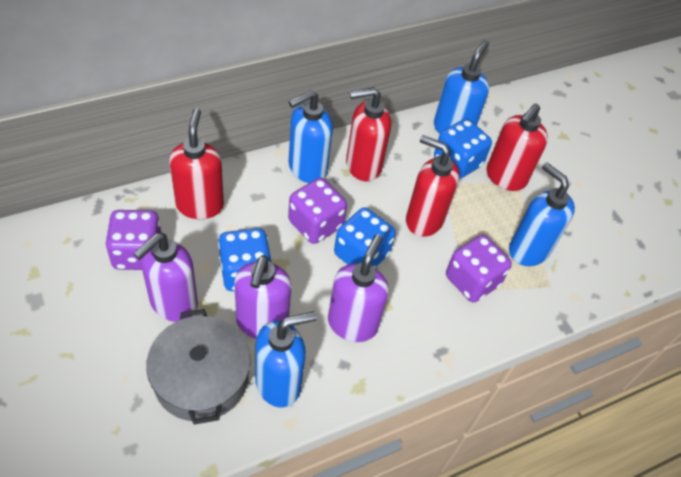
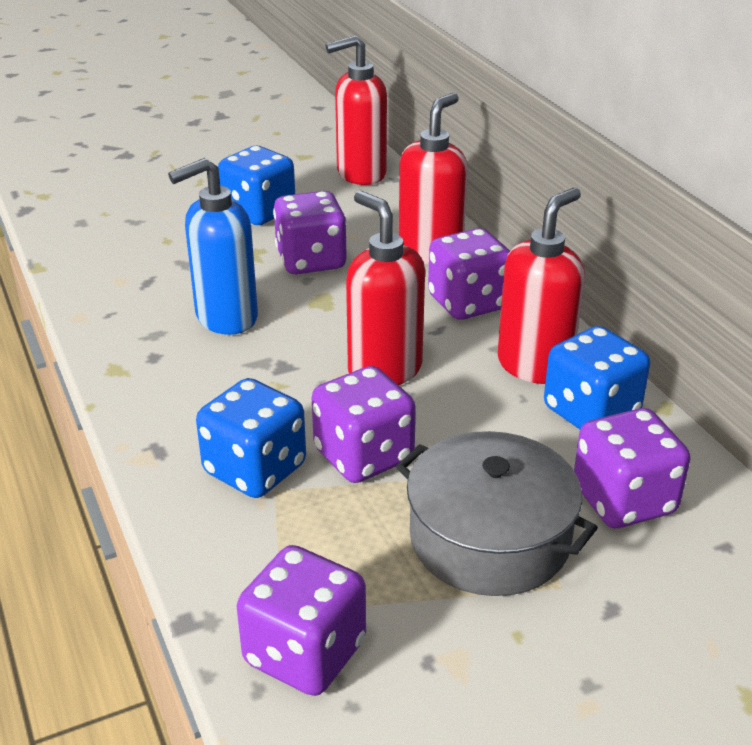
blue soap dispenser: [255,311,317,408] [289,90,333,183] [434,40,489,134] [509,162,575,266] = 4 -> [168,158,258,335] = 1
purple dice: [105,210,161,270] [288,178,347,244] [446,235,512,302] = 3 -> [237,545,366,696] [273,191,347,274] [312,366,416,483] [428,228,510,320] [574,408,690,528] = 5
purple soap dispenser: [133,233,198,322] [234,255,292,339] [328,234,389,342] = 3 -> none = 0

